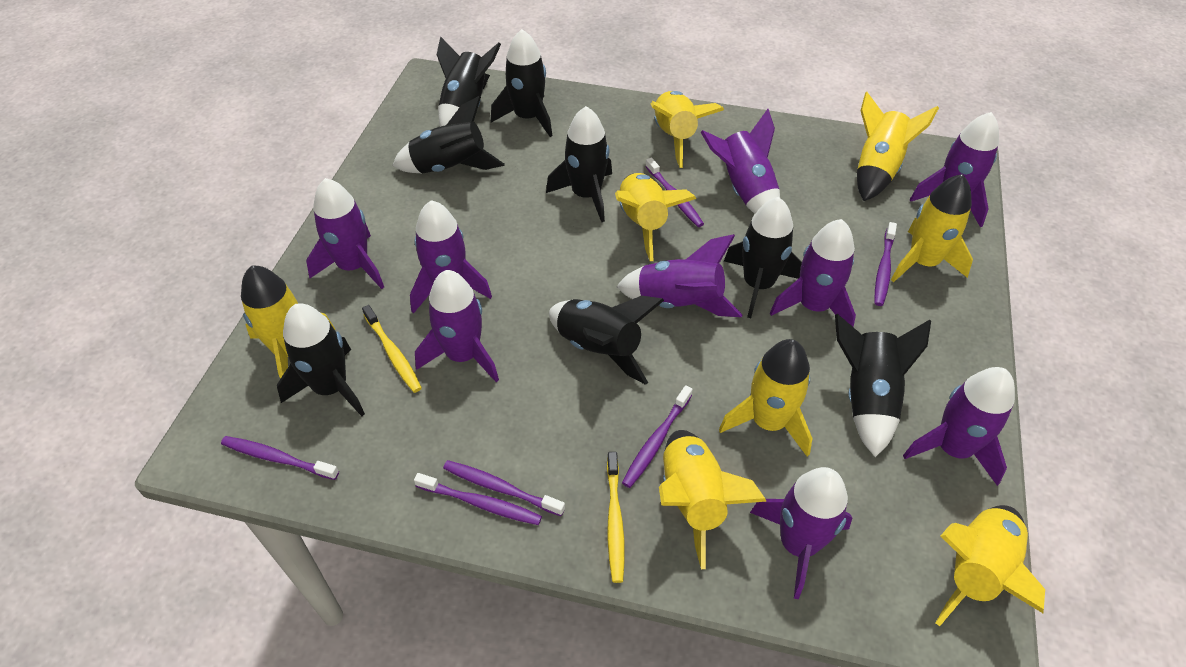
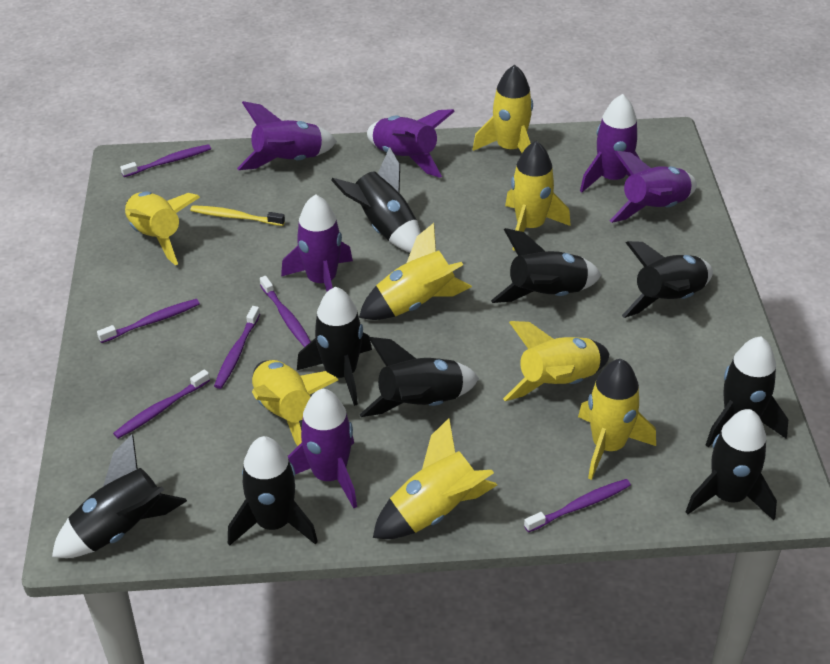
black rocket: [277,304,365,416] [392,96,505,173] [437,36,501,127] [491,29,552,137] [546,106,612,222] [549,296,664,385] [724,197,802,318] [835,314,931,457] = 8 -> [52,434,187,558] [228,436,318,546] [297,287,372,406] [331,147,421,253] [360,337,479,417] [491,228,601,303] [622,241,713,318] [686,409,777,521] [706,336,788,447] = 9
purple rocket: [306,178,384,289] [410,200,492,314] [415,270,499,382] [616,234,742,317] [701,109,780,214] [750,467,852,599] [770,219,856,327] [903,367,1015,486] [910,112,999,227] = 9 -> [237,101,337,170] [281,194,353,292] [288,388,357,508] [367,109,455,178] [580,94,641,193] [610,151,697,223] = 6
yellow toothbrush: [362,305,422,393] [607,452,625,583] = 2 -> [190,205,285,226] = 1

